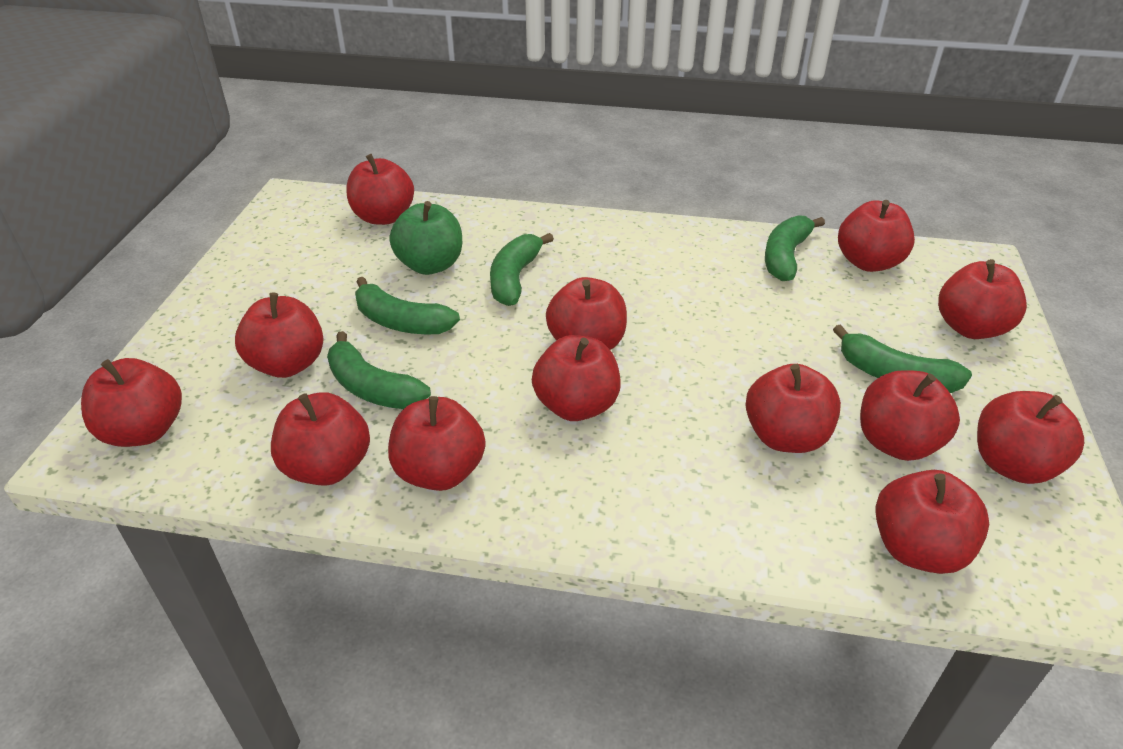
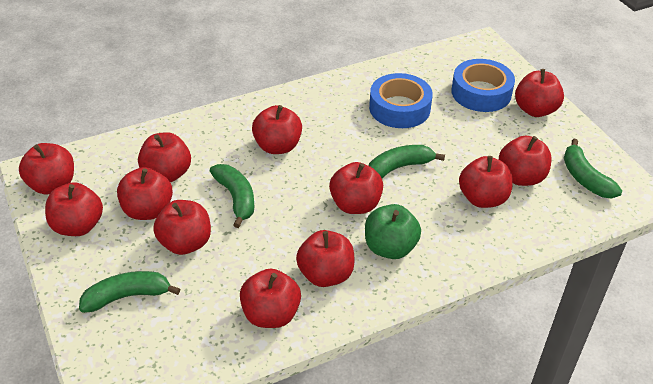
blue tape: none = 0 -> [369,73,433,128] [451,59,515,112] = 2
green banana: [327,331,431,409] [355,277,460,334] [490,233,554,306] [765,215,825,281] [833,324,972,393] = 5 -> [79,271,180,313] [210,164,254,228] [369,145,445,179] [564,139,622,198] = 4
red apple: [81,358,182,447] [235,293,323,378] [271,392,370,486] [346,154,414,225] [388,396,485,491] [532,335,621,421] [546,277,627,350] [746,364,841,453] [838,200,915,272] [860,370,960,461] [875,470,989,574] [938,259,1027,339] [977,391,1084,484] = 13 -> [19,143,74,194] [45,182,103,236] [117,167,173,220] [138,132,191,182] [153,200,211,255] [240,269,301,328] [252,105,302,154] [296,230,354,287] [329,162,383,214] [459,156,513,208] [499,136,552,186] [515,69,564,117] = 12

